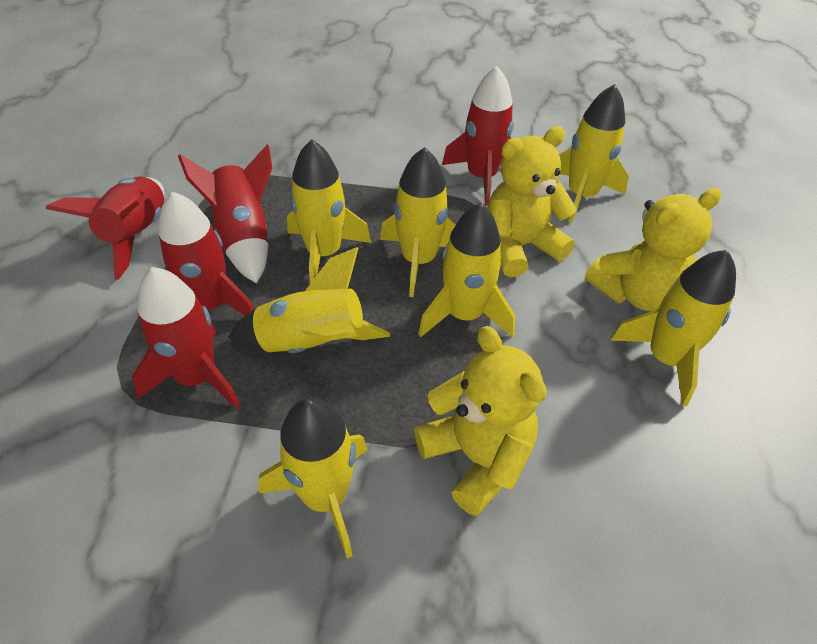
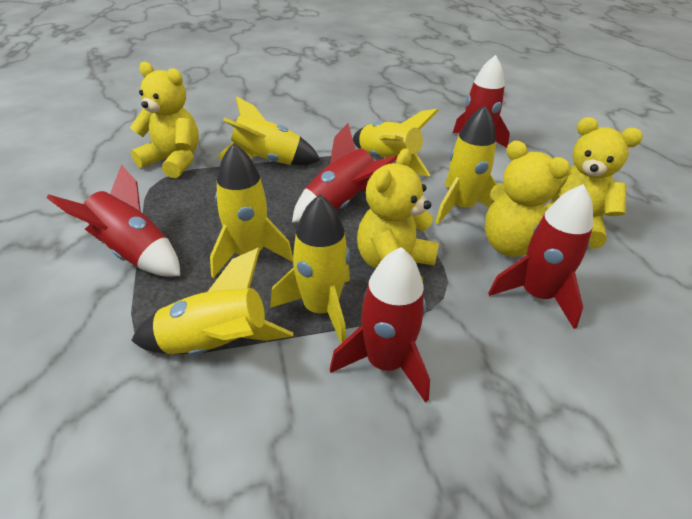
yellow rocket: [228,247,390,353] [258,397,367,558] [287,139,371,284] [380,147,456,297] [418,203,515,337] [559,84,629,223] [610,250,736,406] = 7 -> [131,248,293,355] [210,143,293,278] [217,96,320,165] [270,195,350,343] [353,109,439,177] [435,105,497,224] = 6
yellow teddy bear: [414,326,547,516] [487,126,577,277] [585,188,721,311] = 3 -> [130,62,199,178] [357,148,439,282] [485,140,570,257] [545,117,643,249] = 4

